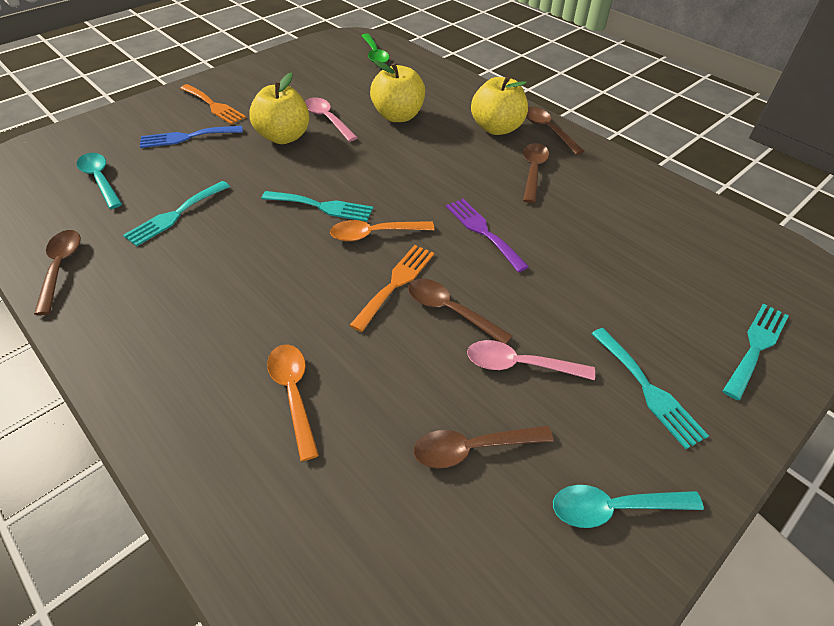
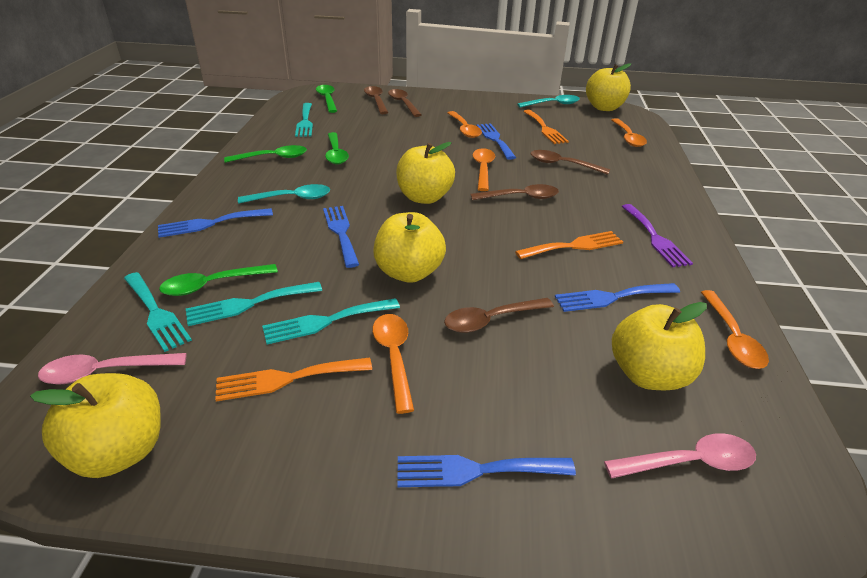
blue fork: [140,126,243,148] = 1 -> [158,208,273,238] [323,206,359,268] [397,455,576,487] [476,123,516,160] [555,283,680,312] = 5
green spoon: [361,34,389,63] = 1 -> [159,264,278,296] [224,145,307,163] [316,85,337,113] [325,132,349,164] = 4
orange fork: [180,84,246,125] [349,245,434,332] = 2 -> [215,358,372,402] [515,231,623,259] [523,109,569,144] = 3
orange spoon: [267,344,319,461] [330,220,434,242] = 2 -> [372,314,414,414] [448,111,482,138] [473,148,495,191] [611,118,647,147] [701,290,769,369] = 5
yellow apple: [249,72,309,144] [370,60,425,122] [471,76,528,135] = 3 -> [30,373,161,478] [373,212,446,283] [396,142,455,204] [586,63,631,111] [612,302,707,390] = 5

